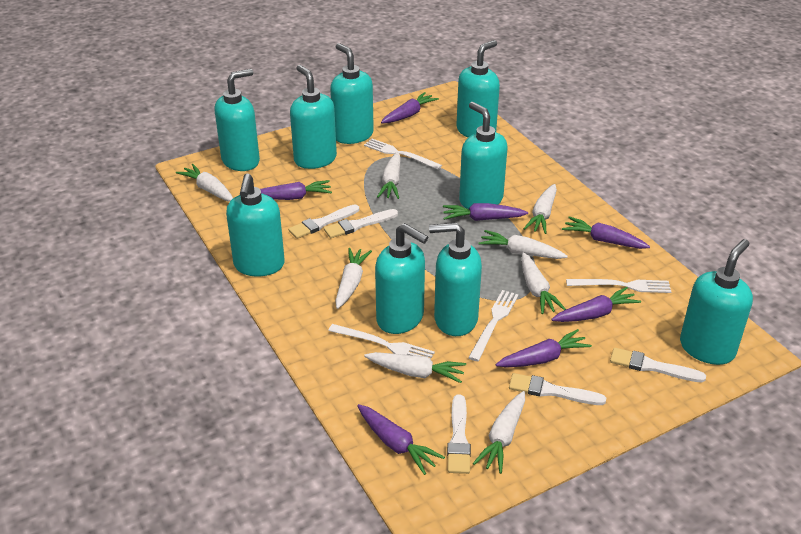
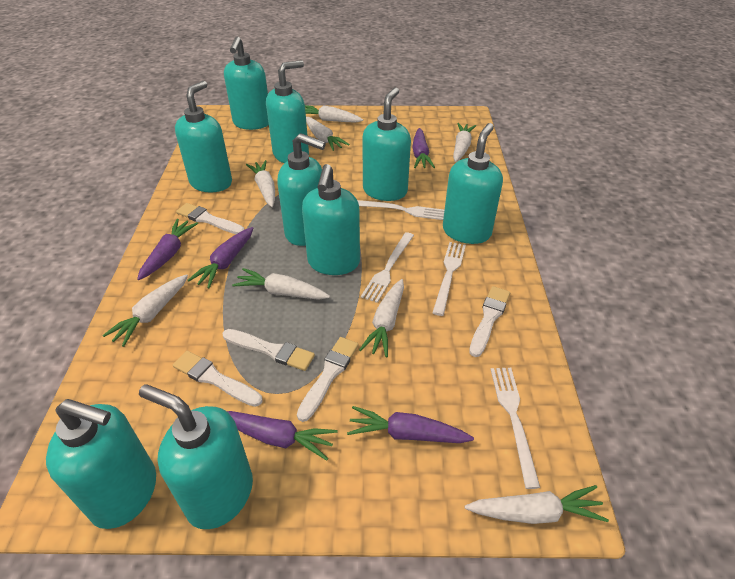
purple carrot: [260,180,332,200] [357,404,445,475] [381,92,439,123] [443,203,528,221] [496,329,592,367] [552,287,641,322] [562,217,650,249] = 7 -> [137,219,198,280] [188,227,253,288] [227,411,338,461] [347,406,474,443] [412,128,435,168] = 5

